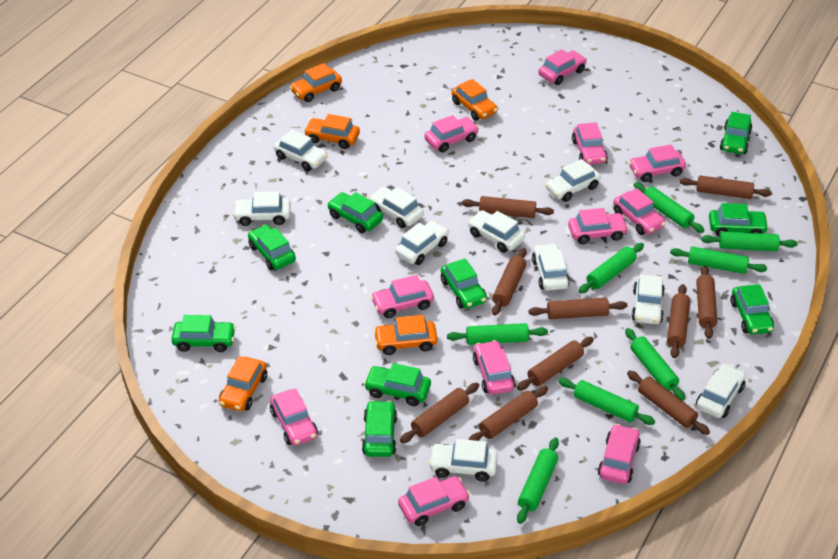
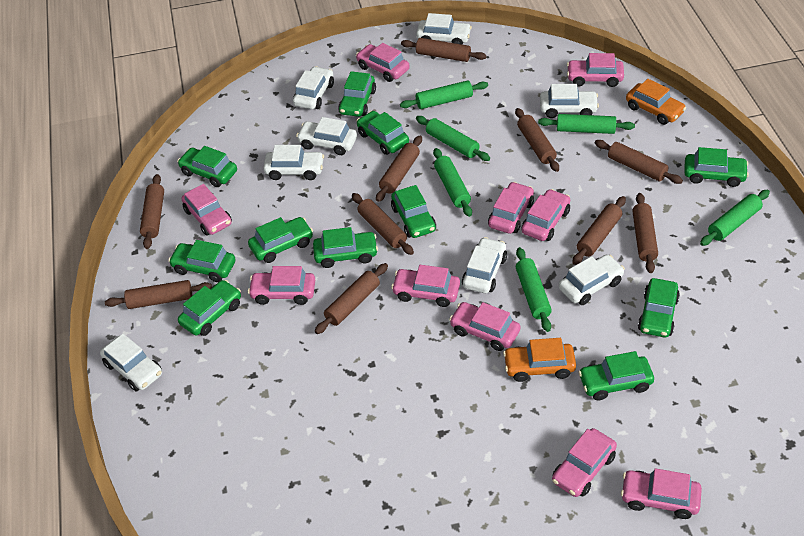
green car: [171,315,236,352] [248,224,296,270] [327,192,383,233] [362,400,397,457] [364,363,431,406] [441,258,487,309] [709,203,769,237] [720,112,752,154] [730,284,774,335] = 9 -> [168,240,235,282] [177,146,237,187] [178,280,241,336] [248,217,313,263] [313,227,378,268] [338,71,376,117] [357,111,409,155] [391,185,436,238] [578,351,654,400] [638,278,680,337] [684,147,749,187] = 11
green rolling pin: [447,323,548,345] [517,437,559,524] [558,378,655,425] [579,243,644,293] [625,328,685,401] [634,182,705,233] [670,246,767,274] [701,231,798,251] = 8 -> [400,80,488,109] [416,116,490,161] [433,148,472,217] [516,247,552,332] [538,114,635,134] [700,190,770,246] = 6
orange car: [219,356,267,411] [289,63,342,102] [304,114,360,149] [373,315,438,355] [452,79,498,121] = 5 -> [503,338,576,382] [626,79,686,125] = 2
pink car: [270,388,318,446] [371,275,434,318] [398,476,470,526] [424,115,479,153] [473,340,515,394] [538,49,587,85] [568,208,629,244] [572,122,608,165] [598,424,641,484] [613,188,666,235] [629,145,686,182] = 11 -> [182,184,232,236] [248,266,315,305] [356,43,410,82] [391,265,460,307] [449,302,520,351] [488,182,534,234] [521,189,570,241] [552,428,617,497] [567,53,624,87] [621,468,702,519] = 10
white car: [233,191,291,226] [274,130,328,171] [369,187,424,228] [395,221,449,265] [428,439,498,481] [468,210,525,253] [532,243,570,291] [545,159,601,202] [632,274,665,324] [696,364,746,418] = 10 -> [100,334,162,391] [263,145,324,180] [293,66,334,109] [296,117,357,155] [416,13,472,45] [462,237,507,293] [540,84,599,118] [559,254,625,305] = 8

